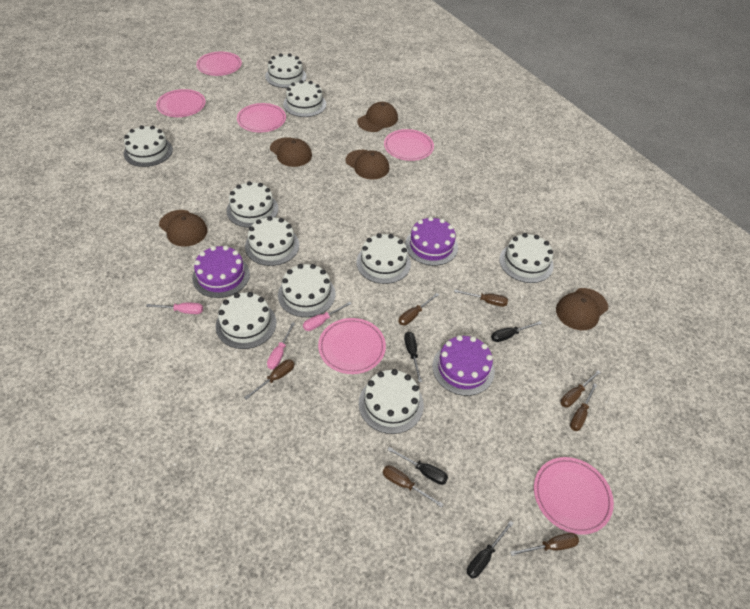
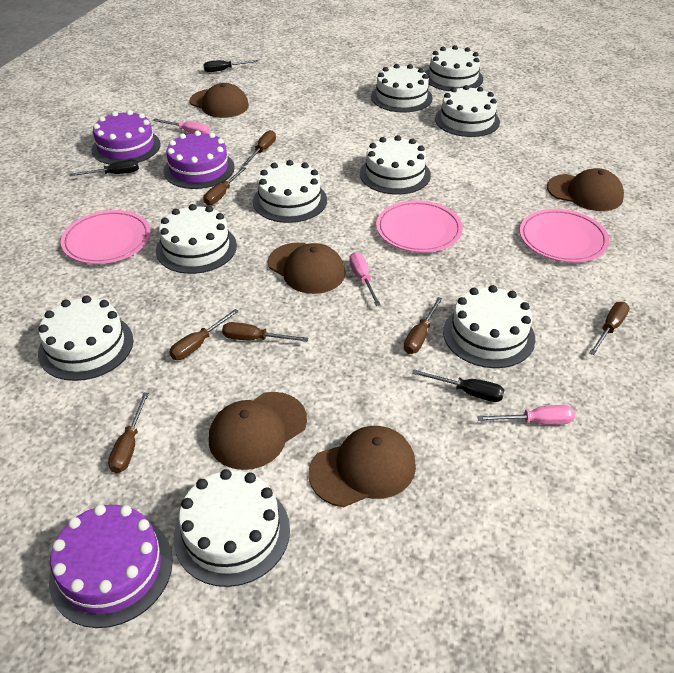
black screwdriver: [387,447,448,485] [404,332,422,382] [467,520,514,579] [491,321,542,342] = 4 -> [70,160,139,176] [203,60,258,72] [412,369,504,402] = 3
pink plate: [156,89,206,117] [196,51,242,76] [237,103,286,132] [318,318,386,374] [384,129,434,161] [534,457,614,535] = 6 -> [61,210,151,264] [376,200,463,253] [520,209,609,263] = 3
white cake: [124,125,173,167] [216,292,276,349] [227,181,278,228] [245,216,299,266] [265,53,306,88] [278,264,336,317] [283,80,326,117] [356,233,411,284] [359,369,424,434] [499,233,554,283] = 10 -> [38,296,133,381] [156,204,237,274] [174,469,290,587] [253,160,327,223] [360,135,431,195] [371,64,433,113] [425,45,483,91] [435,85,500,137] [443,285,536,368] = 9

